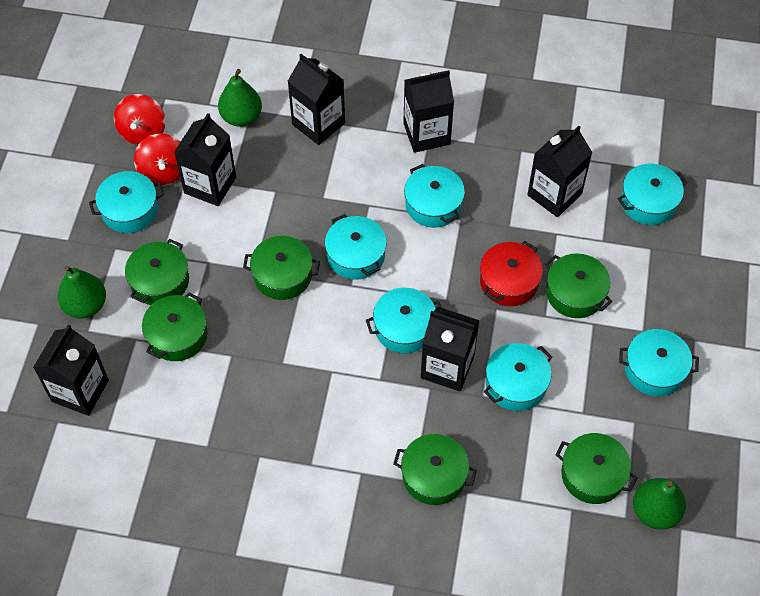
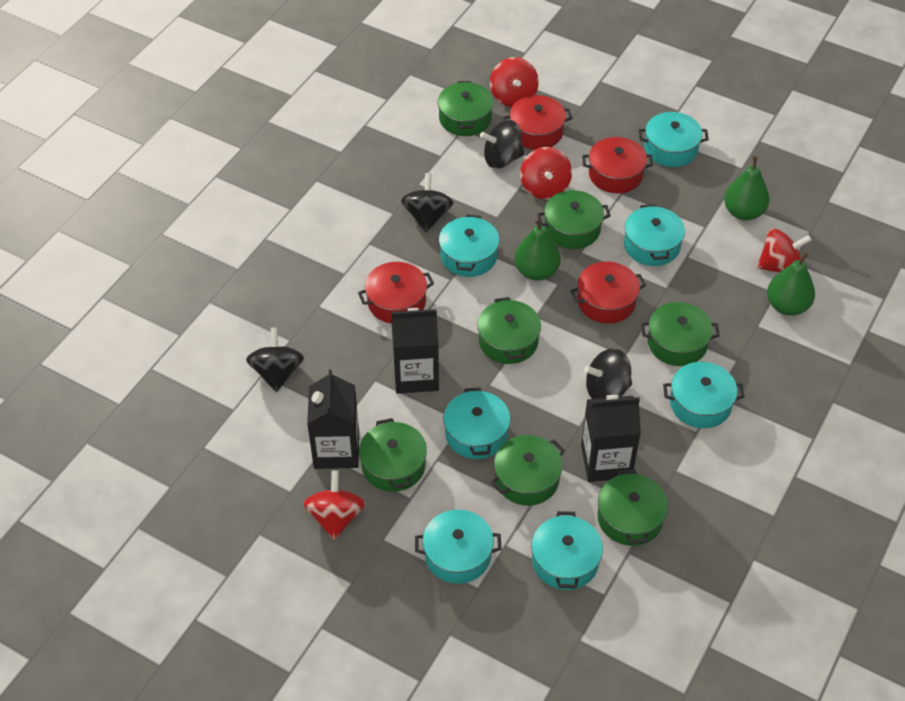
black carton: [33,324,109,416] [174,113,236,206] [288,54,345,145] [403,70,454,153] [421,306,480,392] [527,126,593,217] = 6 -> [307,369,359,469] [391,308,439,394] [581,395,641,482] = 3
black spinning top: none = 0 -> [246,328,304,392] [401,173,454,232] [480,120,524,169] [584,348,632,399] = 4
green pot: [125,239,189,305] [142,293,207,361] [243,236,320,300] [393,434,477,505] [545,254,612,318] [556,433,638,504] = 6 -> [359,418,427,492] [438,81,494,136] [477,297,541,364] [491,435,565,506] [537,190,611,249] [598,469,668,546] [641,302,720,366] = 7
red pot: [480,241,543,306] = 1 -> [358,262,434,323] [503,95,572,150] [570,262,646,324] [582,137,653,193] = 4
red spinning top: [114,94,166,145] [134,133,180,185] = 2 -> [303,470,366,540] [490,57,539,107] [520,147,572,199] [757,228,812,273] = 4

